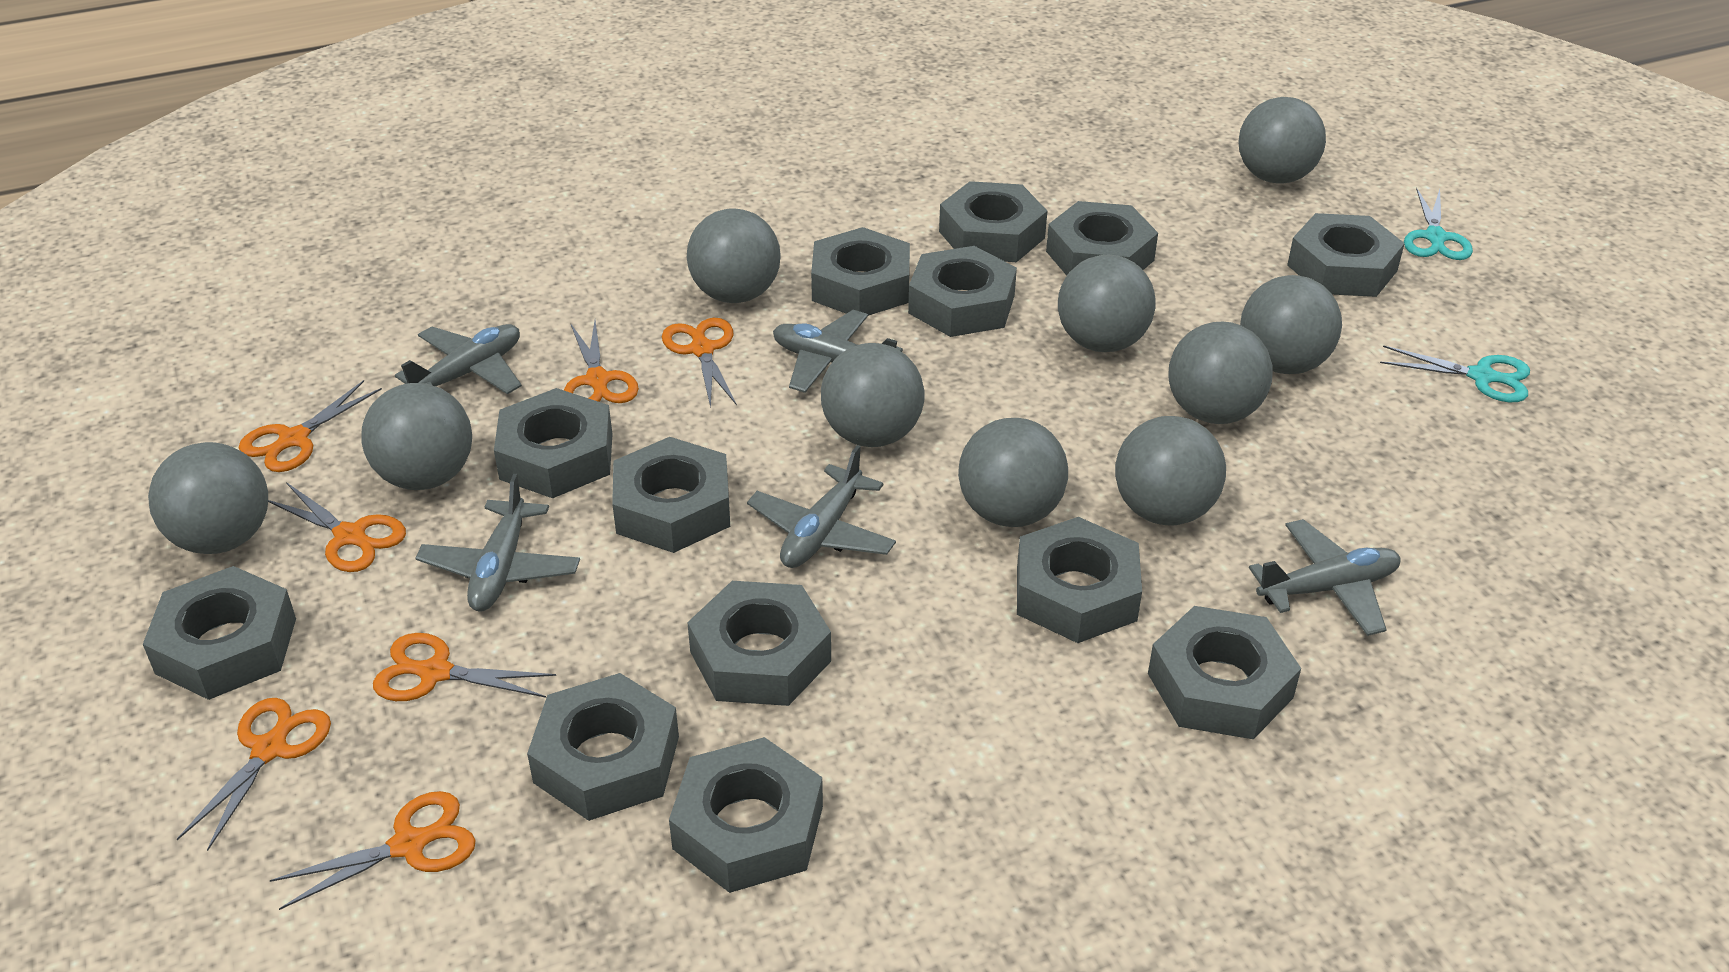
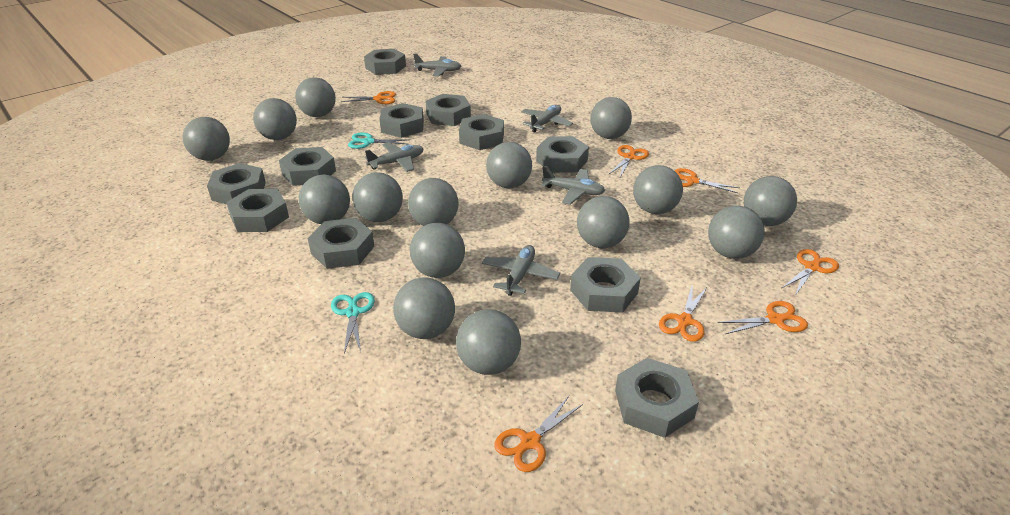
grey ball: [148,442,268,554] [361,383,472,490] [687,208,781,303] [821,343,924,447] [958,418,1068,527] [1058,255,1156,352] [1115,416,1226,525] [1169,321,1273,424] [1239,97,1326,184] [1240,275,1342,374] = 10 -> [183,117,230,161] [253,98,297,140] [295,77,336,117] [299,175,350,224] [352,172,403,222] [393,277,455,339] [408,178,458,226] [410,223,465,278] [456,309,521,375] [486,142,532,188] [577,196,630,248] [590,97,632,139] [633,165,683,214] [708,205,764,259] [744,176,797,226] = 15
grey nut: [143,566,296,700] [494,388,612,498] [527,673,679,821] [612,437,730,553] [669,737,823,893] [687,581,831,706] [811,227,910,316] [908,246,1017,337] [939,181,1047,262] [1017,517,1142,643] [1046,201,1158,275] [1148,606,1301,739] [1287,213,1405,297] = 13 -> [207,163,266,204] [226,189,289,232] [279,147,336,186] [307,218,375,269] [364,49,406,75] [379,103,424,138] [426,94,471,126] [459,114,504,150] [536,136,589,173] [570,257,641,313] [615,358,699,438] = 11

